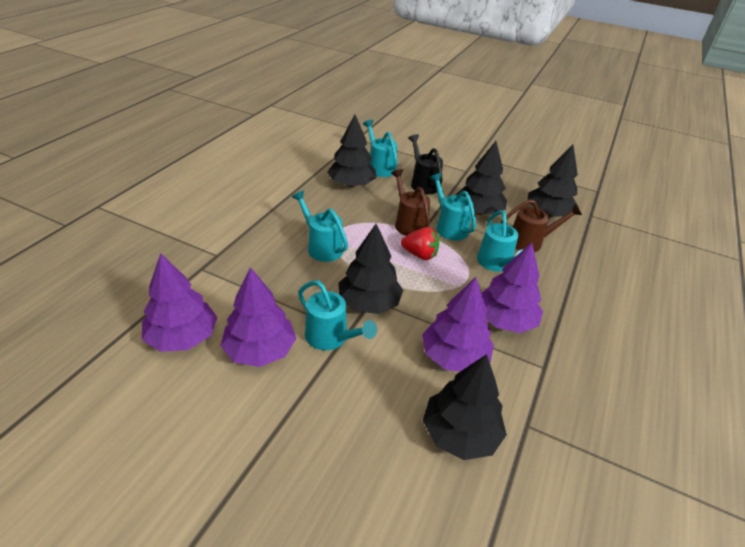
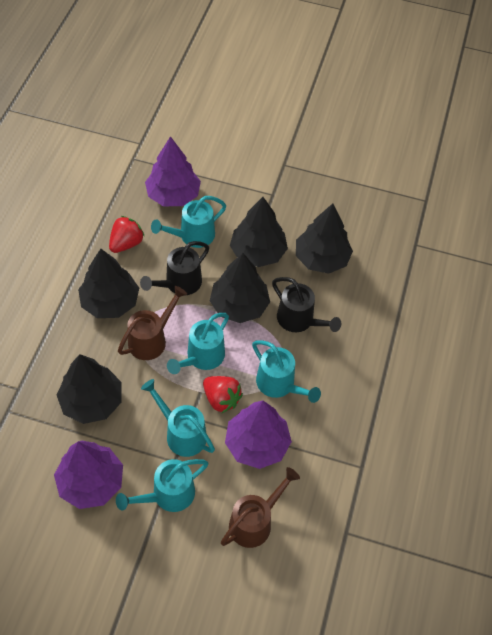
black watering can: [408,134,443,194] = 1 -> [140,241,209,295] [272,277,341,332] = 2
purple tree: [142,253,218,352] [220,267,296,367] [422,277,494,372] [481,242,543,333] = 4 -> [54,441,123,509] [145,136,201,206] [225,401,292,469] = 3
red strawberry: [401,227,439,260] = 1 -> [109,216,145,253] [203,376,243,413] = 2

